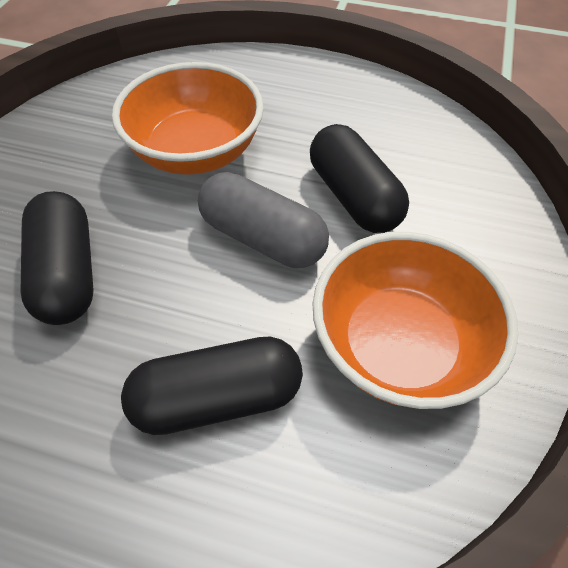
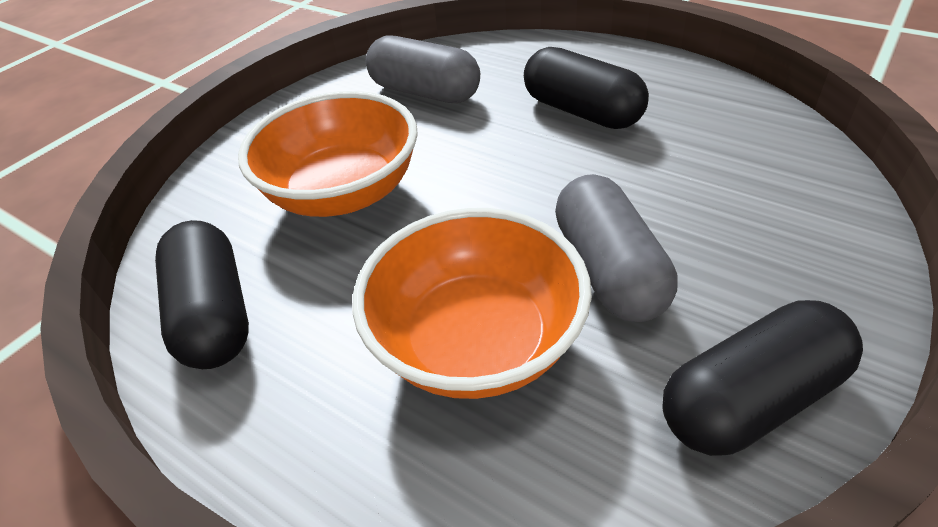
grey capsule: [198,172,329,268] = 1 -> [366,36,480,103] [555,174,677,322] = 2

